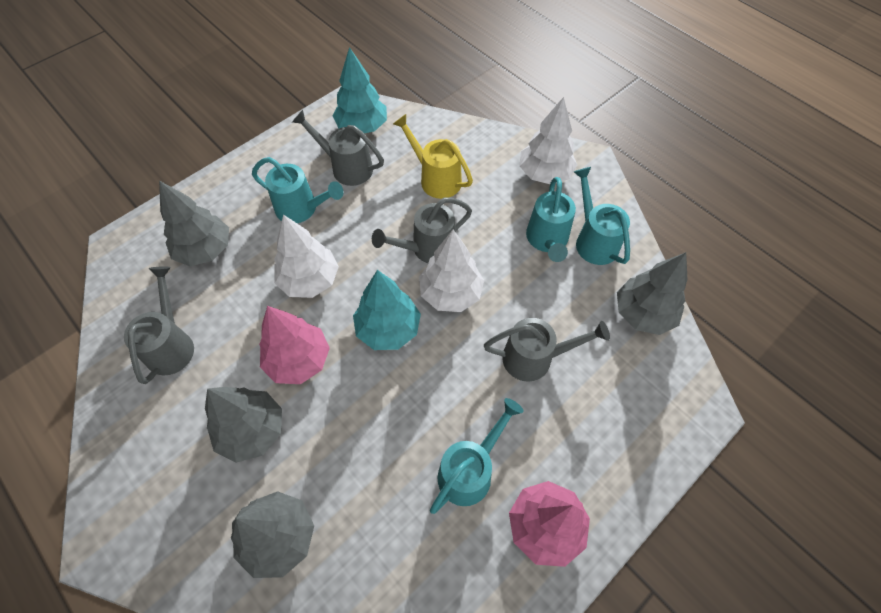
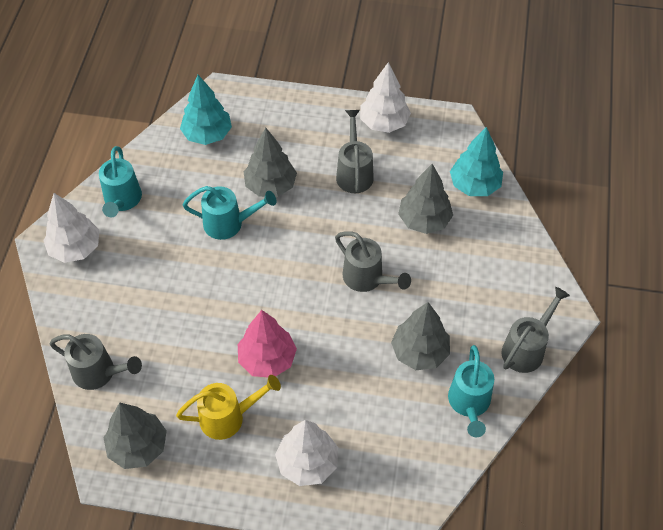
pink tree: [259,306,330,384] [509,481,590,567] = 2 -> [238,310,297,377] = 1
turquoise watering can: [252,157,344,223] [430,398,524,514] [526,177,576,262] [574,167,630,265] = 4 -> [99,146,142,217] [183,186,276,240] [448,345,494,437] = 3

